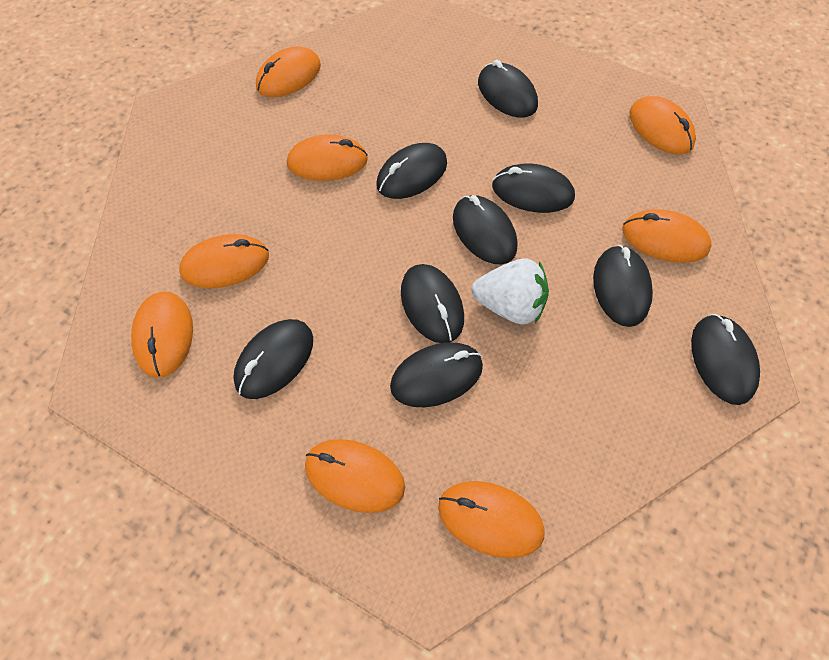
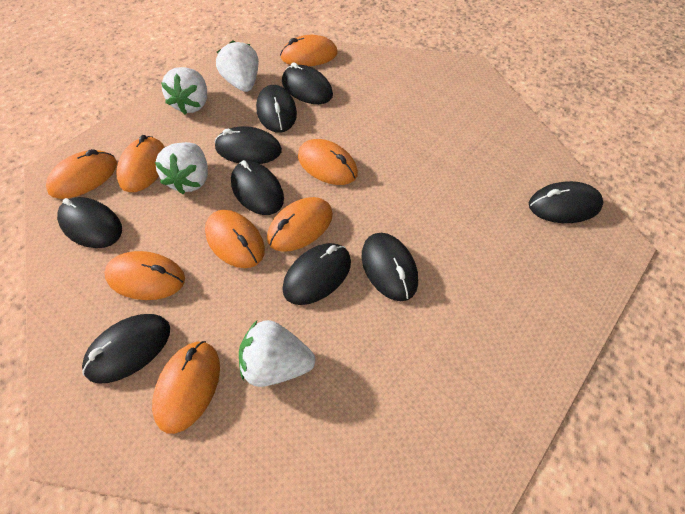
white strawberry: [471,258,549,324] = 1 -> [155,142,208,194] [161,67,207,114] [216,40,259,92] [239,320,316,387] = 4

